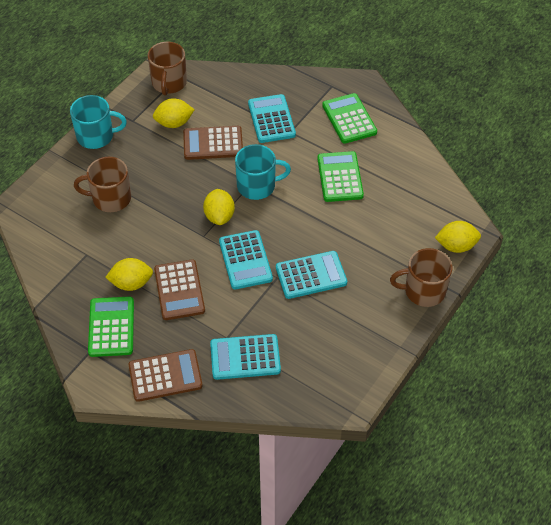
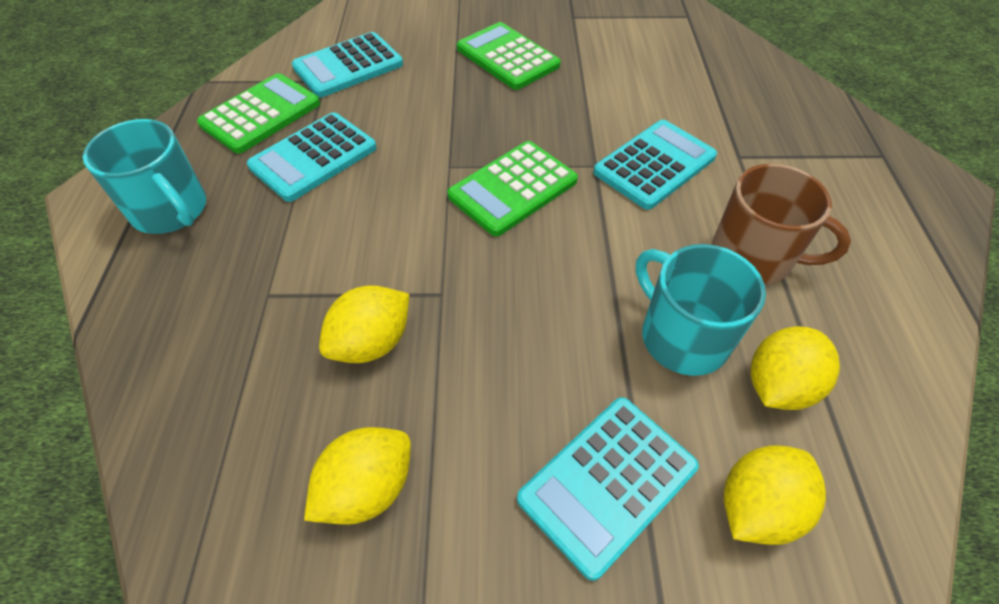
brown calculator: [128,349,203,402] [154,259,205,320] [183,126,243,160] = 3 -> none = 0
brown mug: [74,157,131,212] [148,42,187,96] [390,248,453,307] = 3 -> [712,164,851,284] = 1

